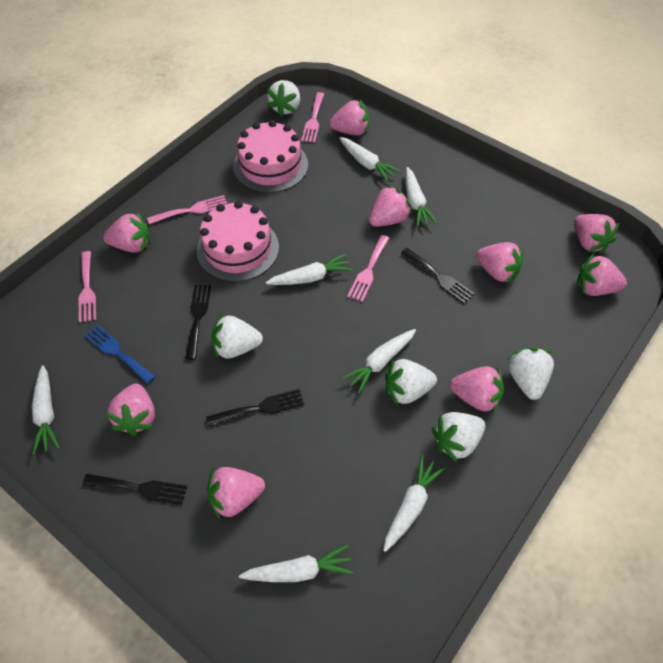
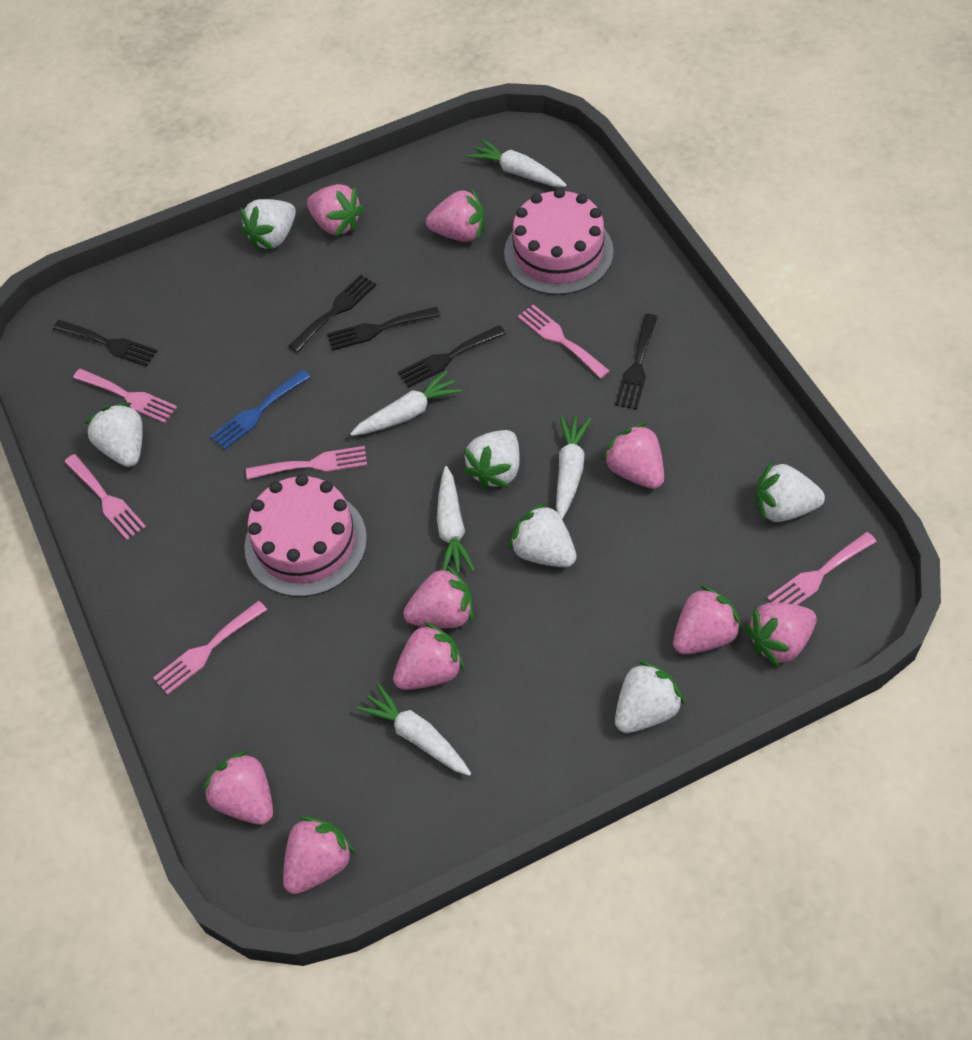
black fork: [82,474,187,505] [185,285,211,360] [206,389,304,426] [401,248,475,304] = 4 -> [53,320,157,367] [289,275,376,352] [327,306,440,351] [398,325,506,388] [615,314,658,410] = 5
pink fork: [78,251,96,323] [147,195,227,224] [301,92,324,143] [347,235,389,302] = 4 -> [64,454,146,540] [73,369,177,423] [153,601,267,695] [246,446,367,480] [518,305,610,379] [767,532,877,605] = 6
white carrot: [32,365,60,455] [239,545,353,582] [266,254,353,285] [339,137,401,182] [342,329,416,394] [383,455,445,552] [406,167,437,227] = 7 -> [350,370,462,436] [356,683,471,776] [437,466,475,573] [467,139,567,187] [556,415,591,519] = 5
white strawberry: [211,314,263,359] [267,80,300,117] [385,359,437,405] [432,412,485,462] [507,347,554,400] = 5 -> [84,403,143,467] [240,199,296,250] [463,430,520,490] [509,502,577,567] [615,661,685,733] [756,462,825,522] = 6

